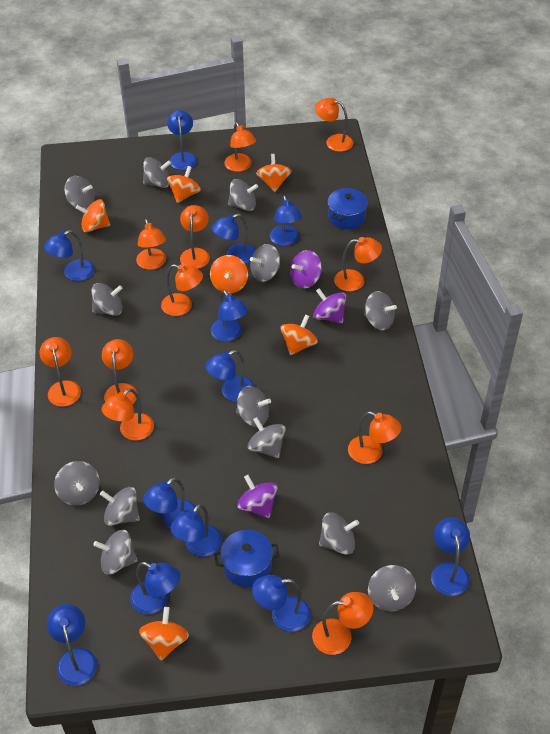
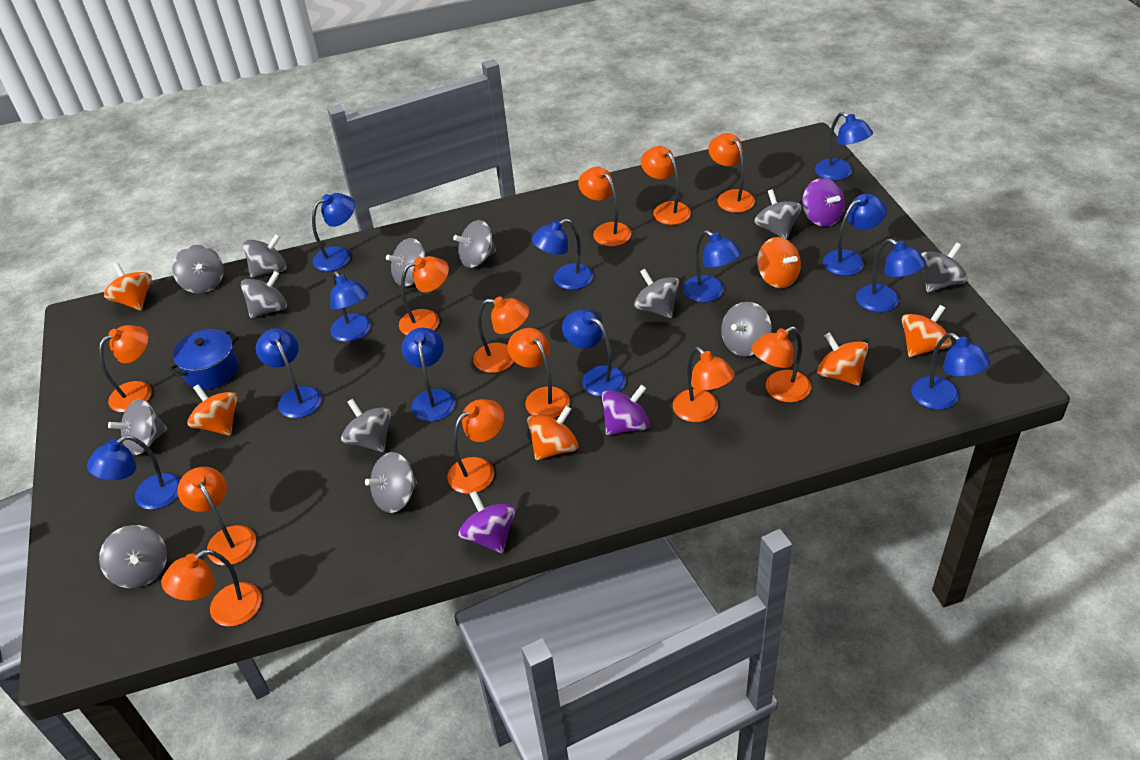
blue pot: [214,530,279,587] [328,188,368,229] = 2 -> [169,329,239,390] = 1
orange lamp: [39,337,81,407] [102,339,137,404] [102,388,154,441] [136,219,166,270] [161,264,203,316] [180,205,210,269] [224,123,256,172] [312,592,374,655] [315,98,353,152] [334,237,382,291] [348,412,401,464] = 11 -> [99,325,152,412] [161,549,261,626] [177,467,256,566] [399,256,449,336] [448,399,504,494] [473,296,529,373] [508,328,570,418] [578,167,631,246] [641,146,691,225] [673,347,735,422] [708,133,755,213] [752,326,811,402] = 12

